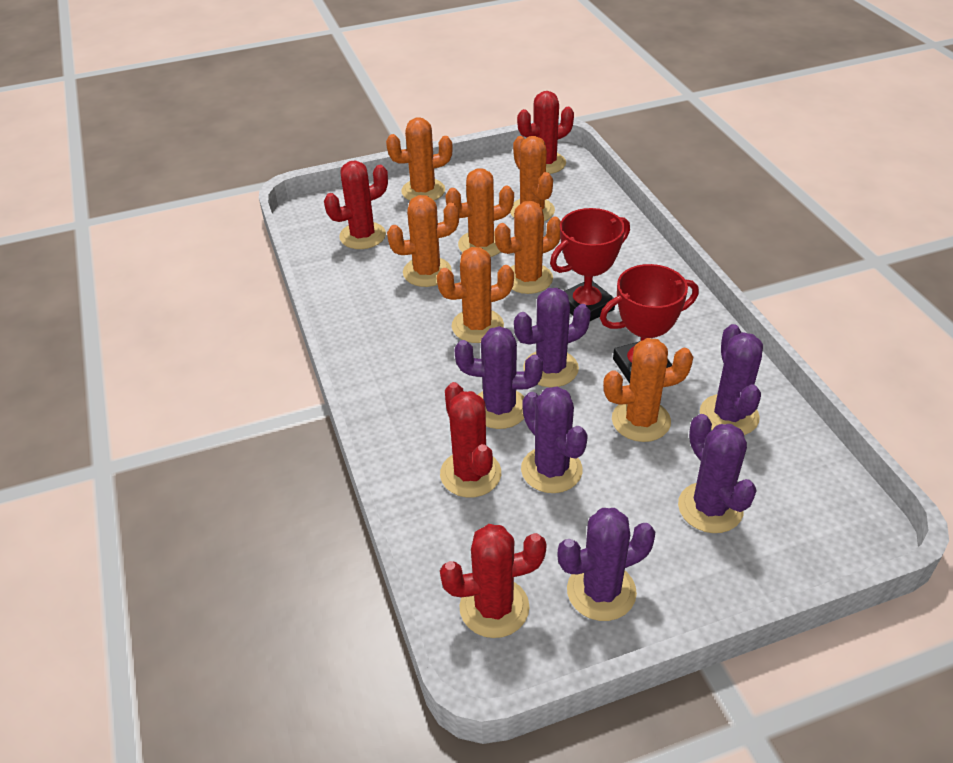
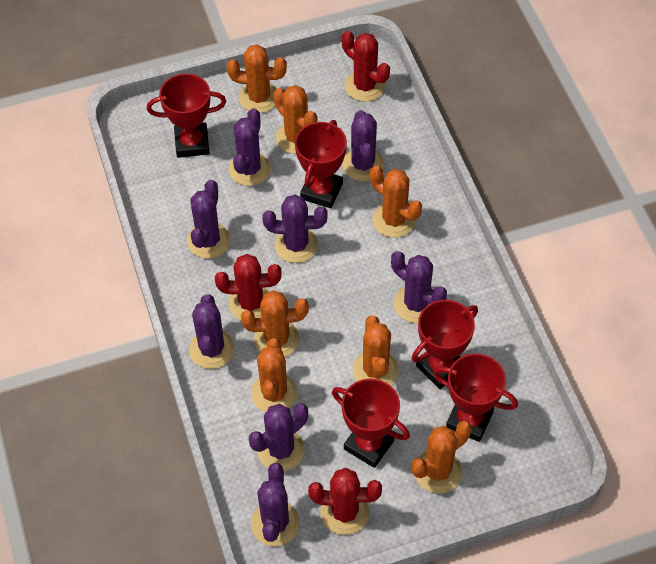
purple cactus: [455,326,543,429] [514,288,591,387] [521,386,588,493] [557,508,655,621] [678,414,757,533] [700,324,763,435] = 6 -> [187,180,231,259] [189,294,235,369] [229,108,271,186] [249,403,308,471] [251,463,300,546] [262,195,328,263] [342,110,384,181] [391,251,447,323] = 8
red cactus: [324,160,388,249] [440,382,501,497] [440,524,547,638] [517,91,574,174] = 4 -> [215,254,281,320] [308,468,382,535] [341,31,390,102] = 3
red trophy: [550,208,630,321] [600,264,699,383] = 2 -> [147,74,226,158] [295,120,347,208] [332,379,410,468] [412,300,478,389] [433,353,518,442] = 5

